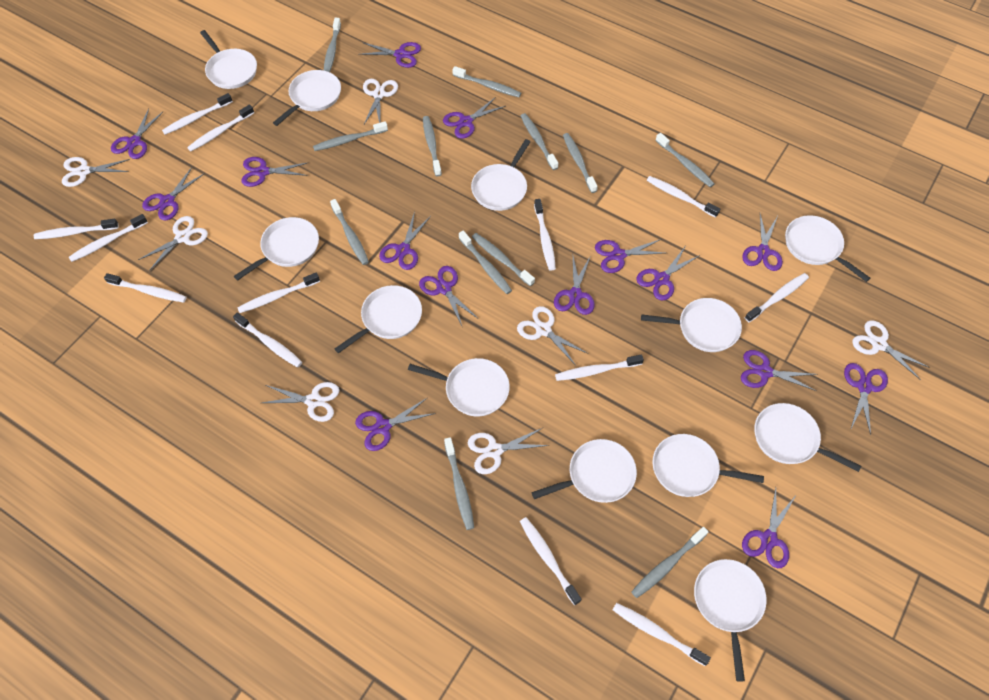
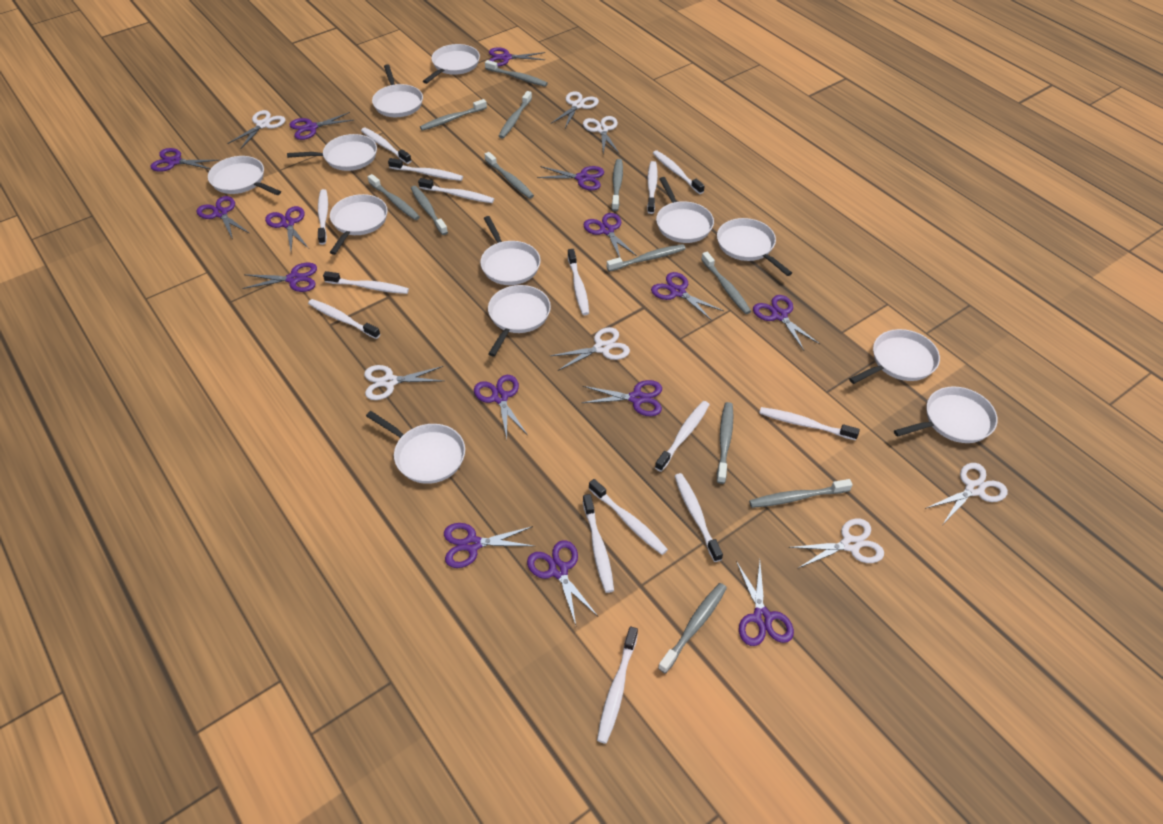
white toothbrush: [34,219,119,239] [69,214,148,262] [104,273,187,302] [162,93,233,135] [187,105,254,151] [233,313,302,367] [237,272,320,313] [520,517,582,605] [534,199,556,270] [555,355,644,381] [613,603,711,666] [647,176,720,218] [745,273,809,322] = 13 -> [308,299,380,339] [318,189,328,245] [323,271,409,294] [361,128,412,164] [388,158,463,181] [418,178,494,203] [568,249,589,315] [583,494,614,593] [589,479,668,555] [597,626,638,744] [647,161,658,214] [653,150,705,194] [655,401,710,472] [675,473,723,562] [759,407,860,440] = 15

